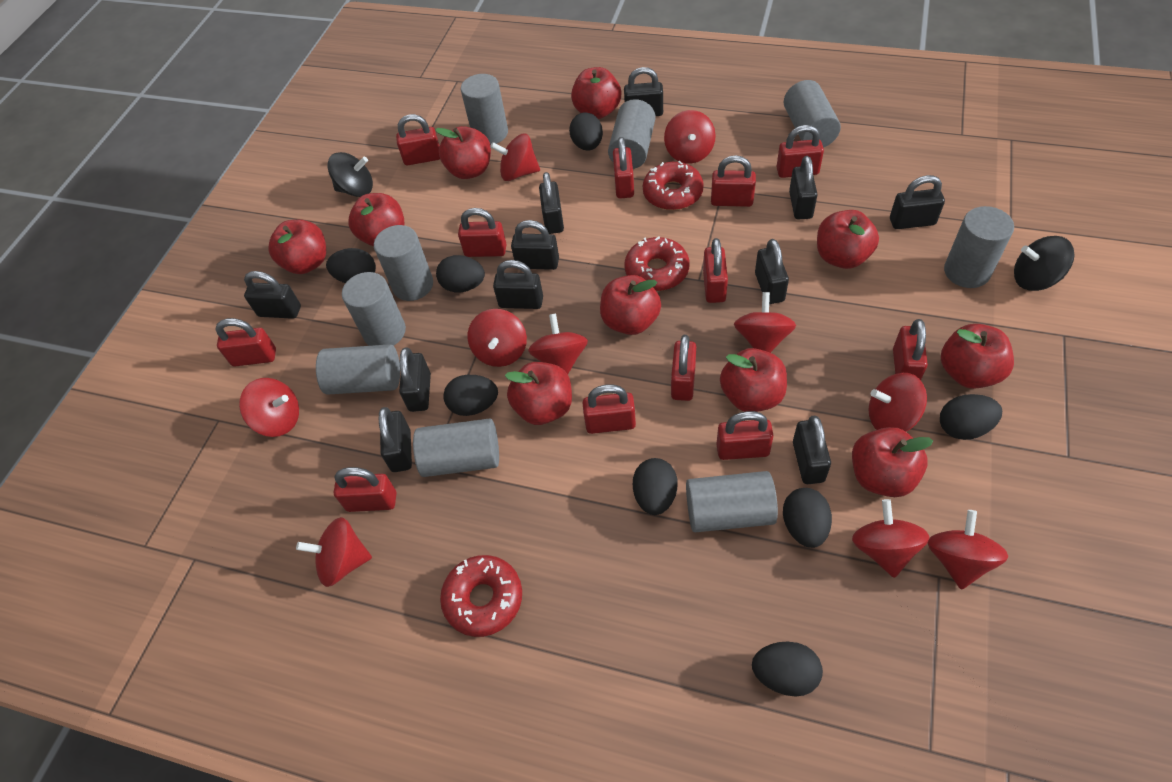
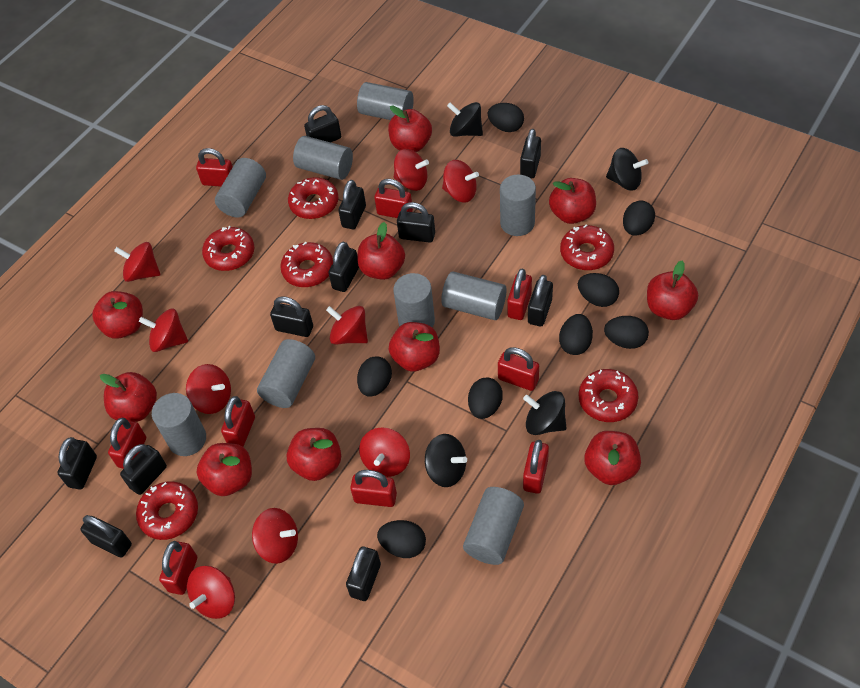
black spinning top: [327,152,373,197] [1014,236,1075,291] = 2 -> [425,434,467,487] [447,102,483,136] [523,391,567,435] [606,148,648,191] = 4
red donut: [440,555,522,637] [624,236,689,291] [643,161,704,210] = 3 -> [136,481,198,540] [202,226,254,271] [280,242,333,287] [288,177,338,219] [560,224,614,270] [579,369,639,422] = 6
red padlock: [215,318,276,367] [334,467,396,512] [396,114,440,165] [458,208,506,257] [582,384,636,434] [613,137,634,199] [671,335,696,401] [703,238,728,303] [711,155,756,207] [717,411,774,460] [777,125,824,178] [893,319,928,380] = 12 -> [108,418,146,469] [159,541,197,595] [196,148,233,186] [221,396,255,447] [350,470,397,507] [374,179,413,218] [498,347,539,391] [507,268,532,320] [523,440,549,494] = 9
red spinning top: [239,378,299,437] [296,517,372,587] [468,309,527,367] [490,134,540,181] [528,314,588,374] [664,110,716,164] [734,292,796,353] [852,499,930,578] [868,373,927,432] [928,510,1008,590] = 10 -> [114,242,160,282] [139,308,188,352] [186,364,231,414] [187,566,235,619] [252,508,298,564] [326,306,368,345] [359,428,410,477] [394,149,429,191] [442,160,479,203] = 9

